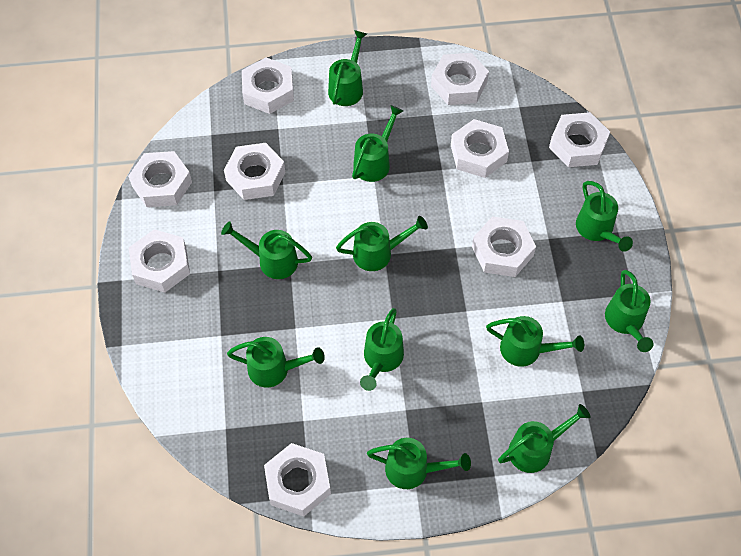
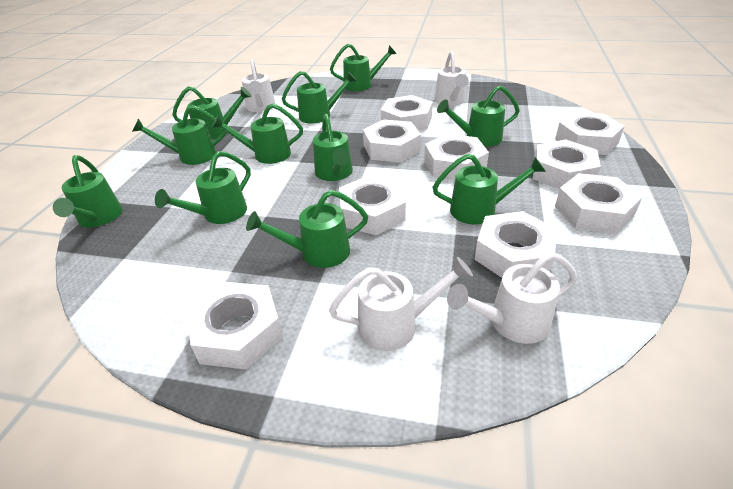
white watering can: none = 0 -> [242,59,276,112] [329,257,473,351] [435,51,468,106] [447,252,577,344] = 4

